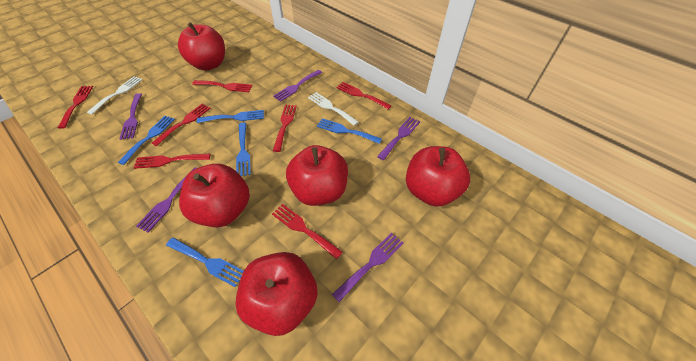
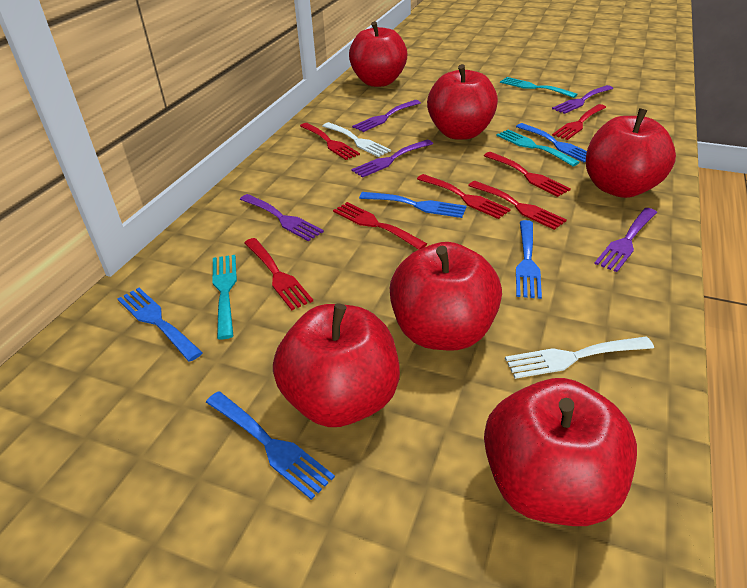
red apple: [178,22,225,71] [179,164,250,227] [235,252,318,336] [286,145,348,206] [406,146,470,207] = 5 -> [273,303,400,427] [349,21,407,87] [390,242,502,351] [427,64,498,140] [484,378,637,526] [586,108,676,198] = 6
turquoise fork: none = 0 -> [213,255,237,339] [496,129,580,166] [500,77,578,98] = 3

